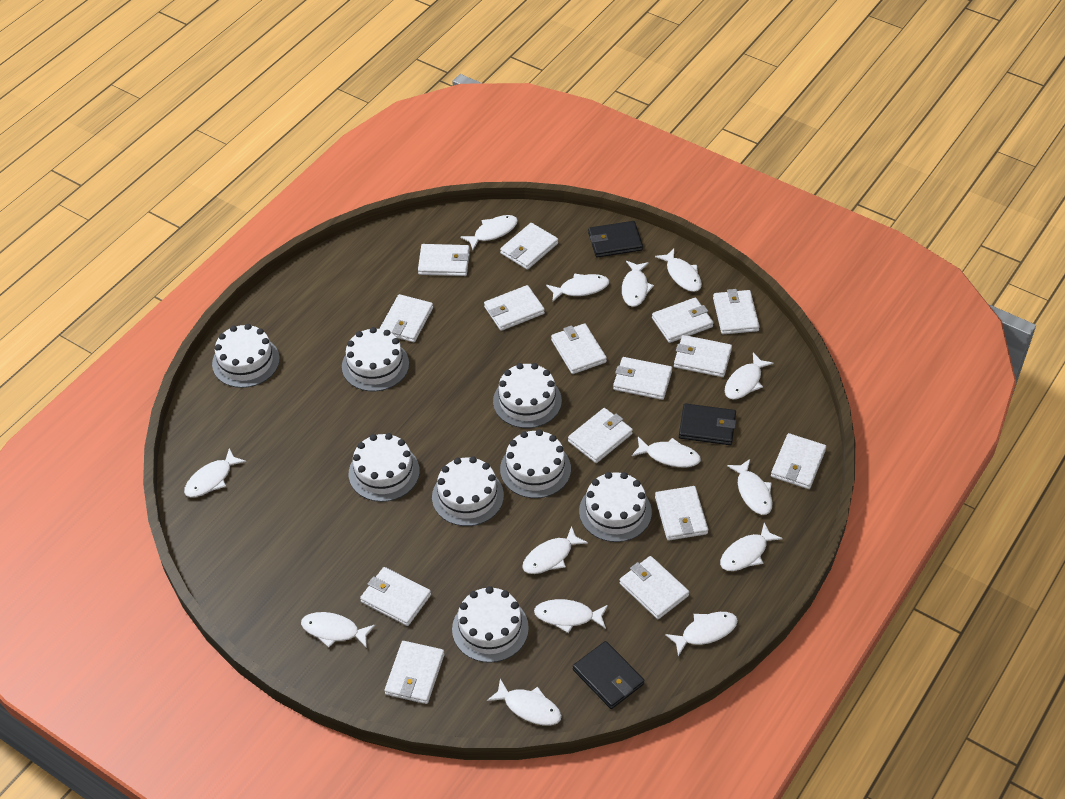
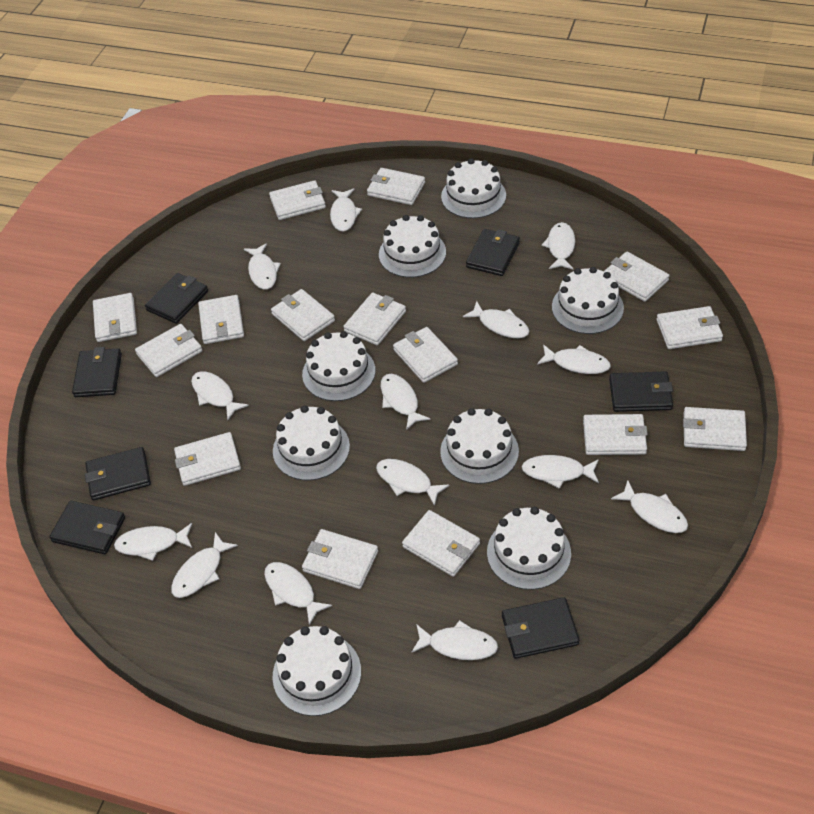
black wallet: [573,641,645,709] [588,221,643,257] [679,403,737,445] = 3 -> [49,501,125,554] [72,347,122,397] [85,447,151,500] [145,273,208,324] [466,229,520,276] [502,597,580,659] [609,371,673,412] = 7

